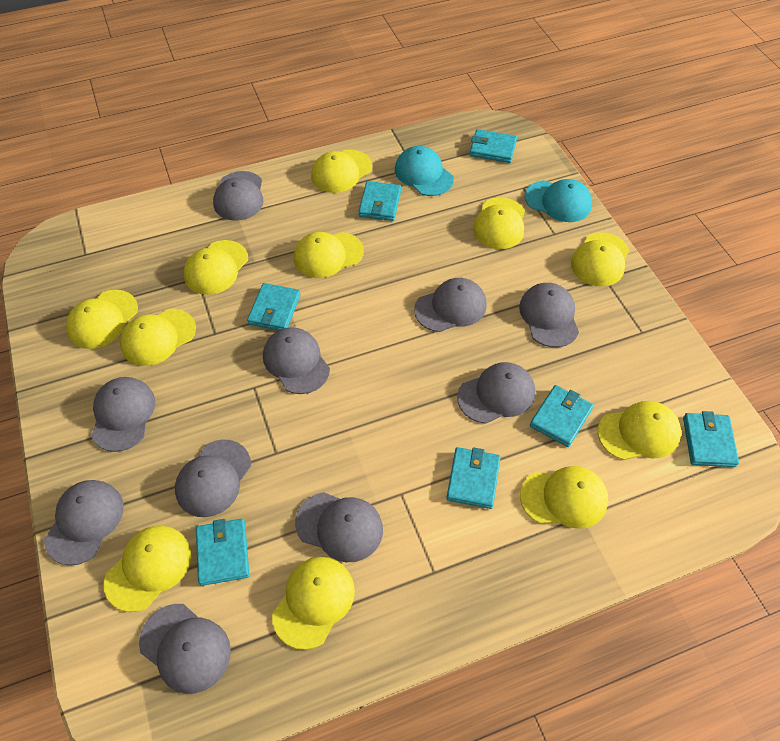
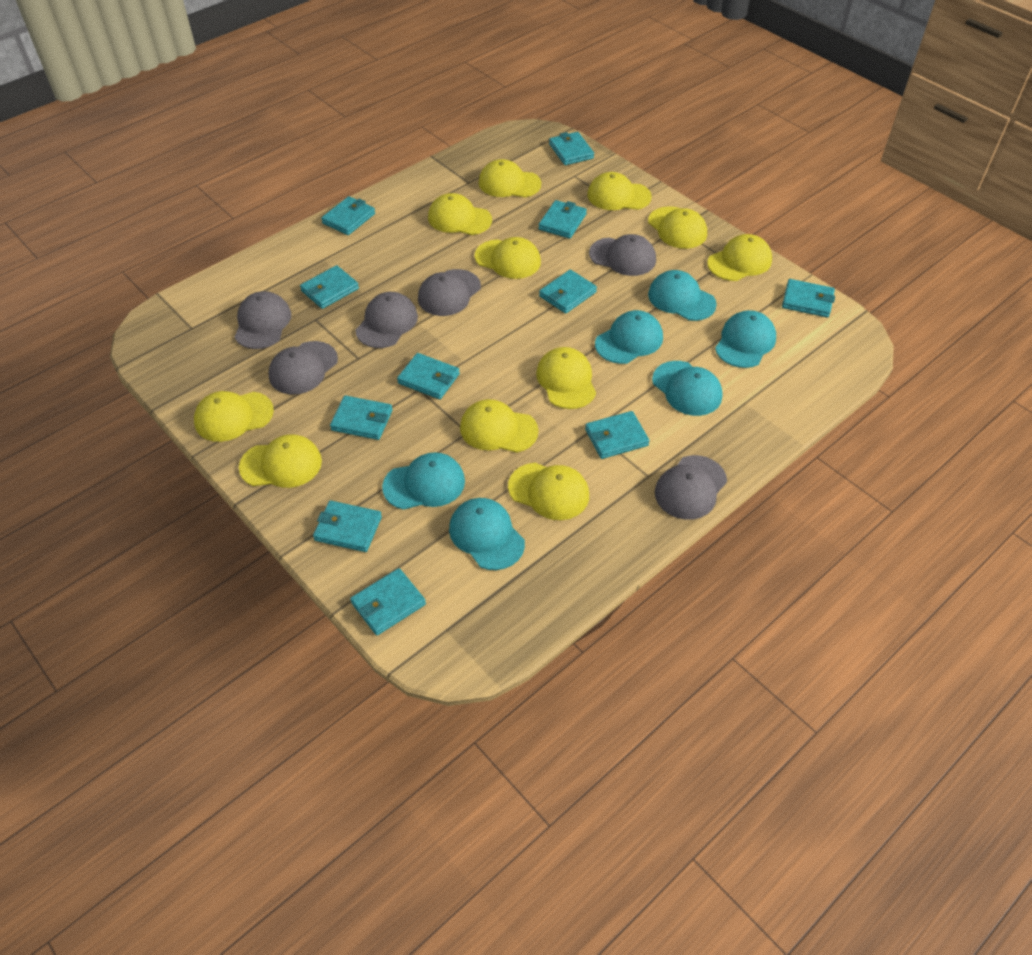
grey cap: [44,480,124,566] [92,377,155,452] [139,604,231,694] [175,440,251,517] [213,171,263,221] [263,327,330,394] [295,492,383,562] [414,278,487,332] [457,362,535,424] [519,283,579,347] = 10 -> [235,291,291,349] [268,341,338,394] [356,292,418,348] [418,269,481,316] [589,234,656,276] [655,455,727,520] = 6
turquoise cap: [395,146,454,196] [525,179,592,222] = 2 -> [382,452,465,510] [449,498,525,570] [595,310,663,364] [648,270,717,321] [652,361,723,416] [715,310,776,368] = 6
turquoise wallet: [196,519,249,586] [247,283,301,331] [358,181,401,221] [446,447,501,509] [470,129,517,163] [530,385,593,447] [683,411,739,467] = 7 -> [300,265,359,309] [313,501,382,552] [321,196,375,235] [330,396,393,440] [350,568,426,635] [397,353,460,399] [538,200,587,239] [539,270,597,314] [549,132,594,165] [585,411,649,459] [782,279,835,317] = 11

